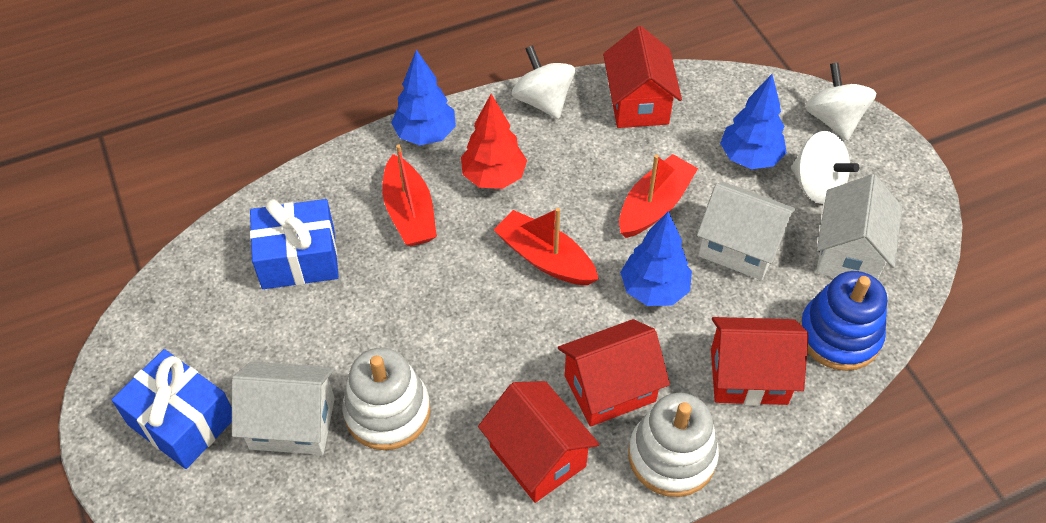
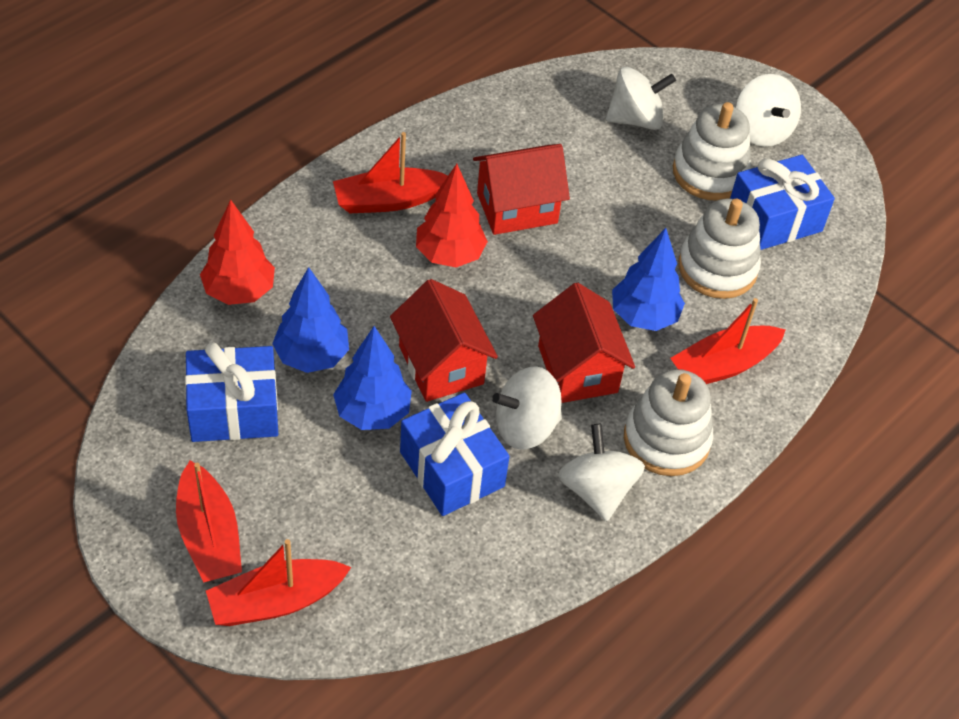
blue gift: [111,349,232,469] [250,199,339,289] = 2 -> [185,342,278,442] [400,392,509,516] [730,155,835,250] = 3
blue stacking toy: [799,271,887,371] = 1 -> none = 0
red boat: [382,144,437,246] [494,208,599,285] [619,154,698,238] = 3 -> [176,461,242,583] [206,539,351,626] [333,132,448,214] [670,298,786,384] = 4
red house: [478,381,599,503] [558,319,670,427] [603,26,682,128] [711,317,809,406] = 4 -> [390,279,498,402] [473,144,570,235] [533,283,635,403] = 3
red tree: [461,94,527,189] = 1 -> [200,200,275,305] [416,164,488,267] = 2
white house: [232,361,335,455] [697,182,796,280] [816,174,902,280] = 3 -> none = 0
white spinning top: [512,45,575,119] [791,131,859,204] [805,62,876,140] = 3 -> [492,366,562,450] [558,424,645,521] [606,67,676,130] [735,74,801,147] = 4
white stacking toy: [342,348,431,450] [629,393,719,497] = 2 -> [624,369,714,476] [673,102,751,201] [678,199,761,299] = 3

